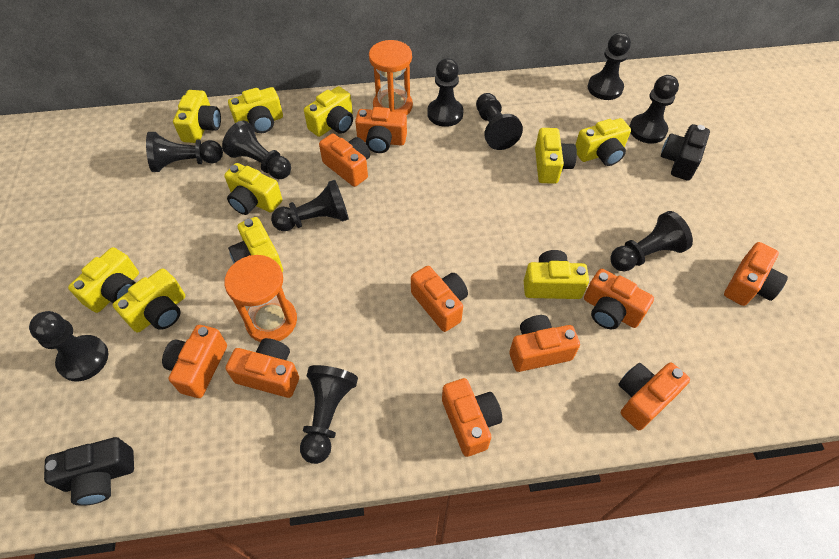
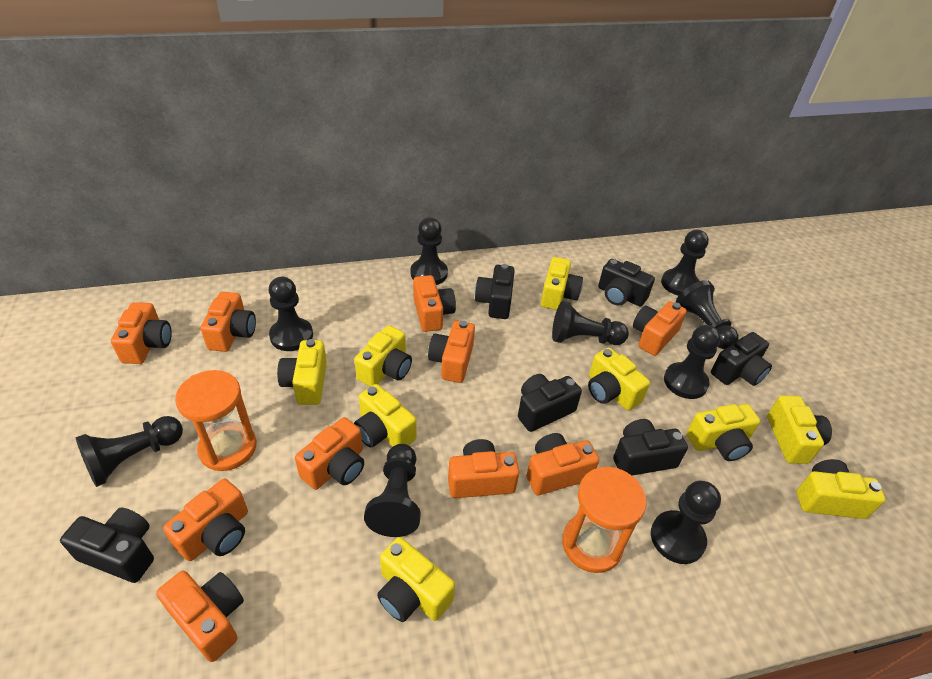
black camera: [44,437,134,506] [661,124,710,181] = 2 -> [60,508,154,583] [475,264,515,319] [518,374,582,432] [598,259,655,306] [613,419,688,476] [711,332,772,386] = 6
black pawn: [29,311,109,382] [146,132,223,172] [222,120,291,179] [271,180,349,231] [300,365,358,464] [427,58,464,127] [476,93,523,150] [588,33,631,100] [610,211,693,272] [629,75,679,144] = 10 -> [76,416,183,487] [268,277,313,351] [364,444,421,537] [411,217,448,285] [552,301,629,345] [651,481,721,564] [661,230,709,296] [664,325,721,399] [676,280,739,349] = 9
yellow camera: [68,247,139,313] [113,268,185,333] [173,90,221,143] [224,163,282,215] [228,87,283,133] [228,217,283,272] [304,86,353,137] [524,250,589,299] [535,128,577,184] [575,118,631,166] = 10 -> [277,339,327,405] [354,325,412,387] [354,384,416,447] [377,537,455,622] [541,257,583,310] [588,348,650,411] [686,404,760,461] [767,395,832,464] [797,459,885,519] = 9

